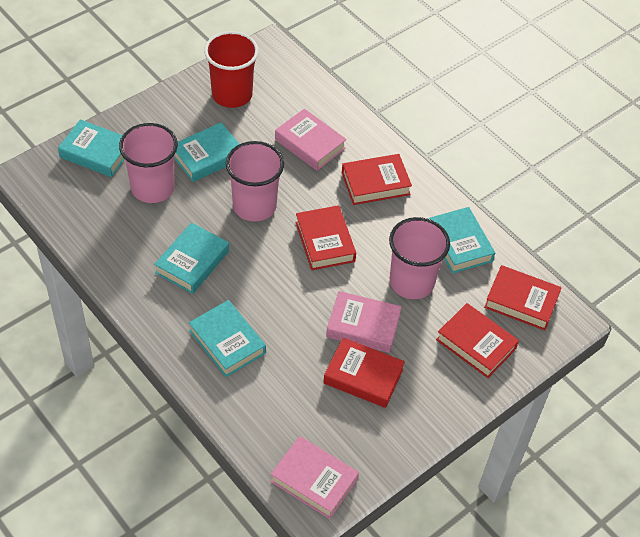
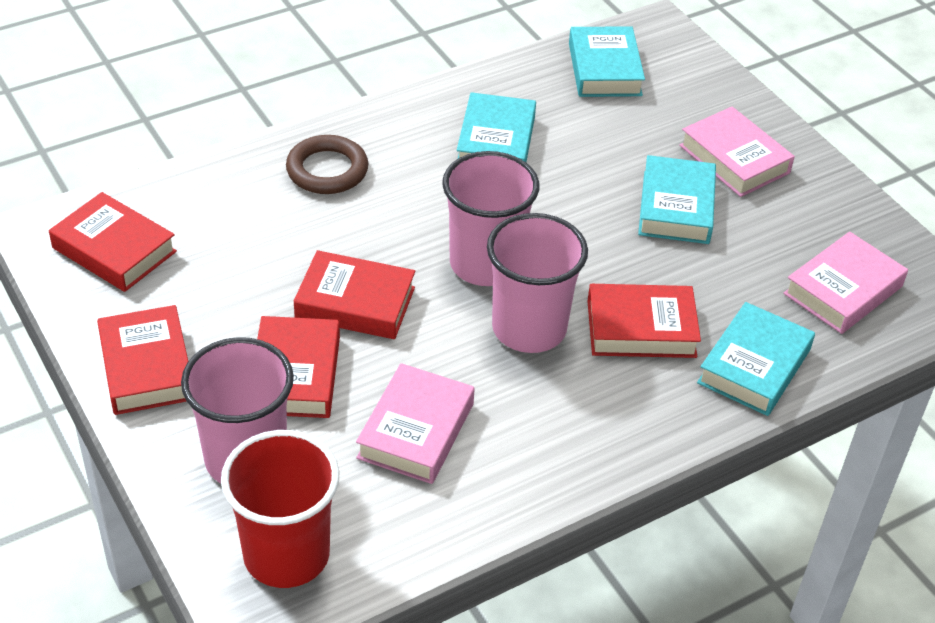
brown ring: none = 0 -> [286,135,368,194] = 1
turquoise book: [58,119,125,177] [154,222,229,294] [174,122,239,182] [189,300,266,377] [429,207,495,274] = 5 -> [457,92,536,162] [569,26,645,97] [638,155,716,244] [697,302,815,416] = 4

